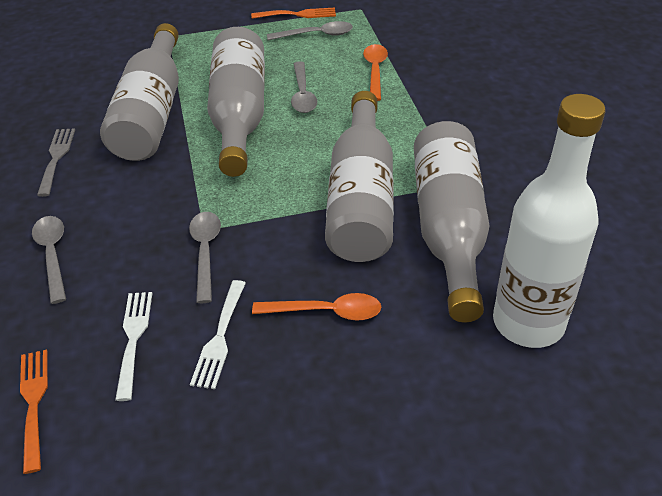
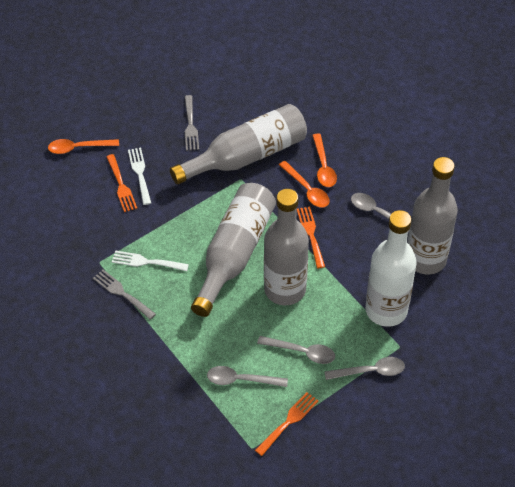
grey fork: [37,128,75,197] = 1 -> [93,270,156,320] [185,95,199,151] = 2
orange fork: [20,350,48,474] [251,7,336,19] = 2 -> [106,154,137,212] [255,392,318,456] [297,206,325,268] = 3
orange spoon: [252,293,381,321] [363,44,388,101] = 2 -> [48,139,119,154] [279,161,330,208] [312,133,337,187] = 3

